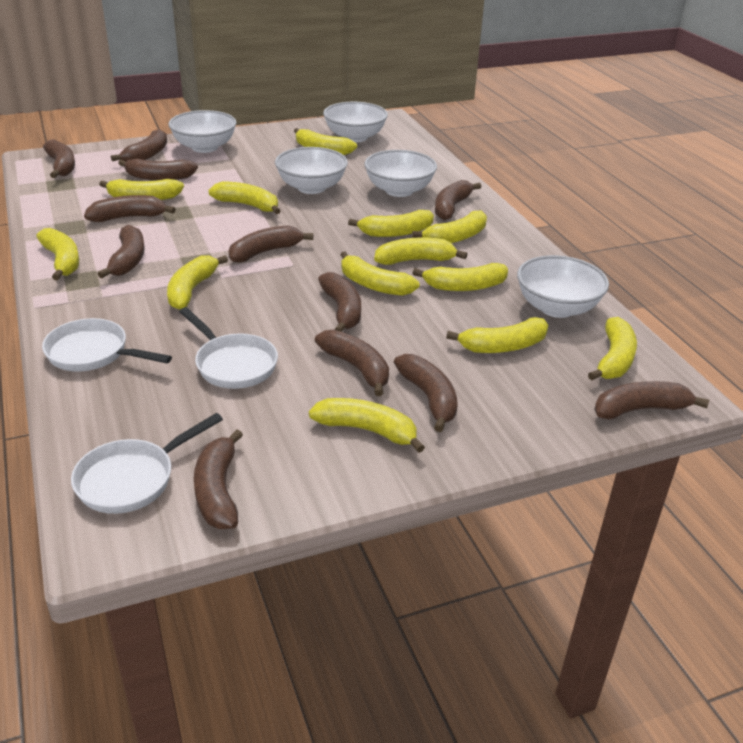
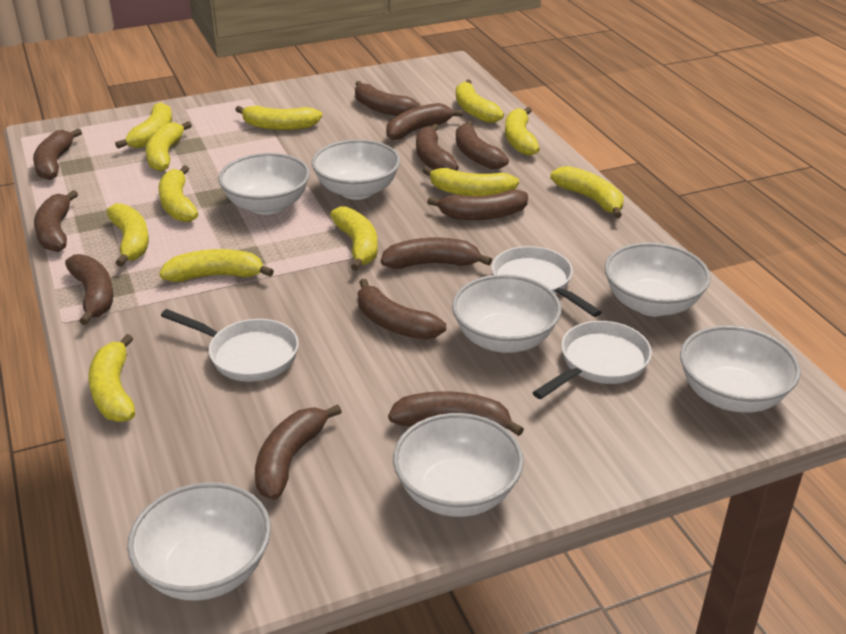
white bowl: [168,110,236,153] [275,147,348,194] [323,102,388,142] [364,150,437,197] [517,255,609,318] = 5 -> [127,482,271,601] [219,153,310,215] [312,139,400,200] [393,413,524,517] [452,274,561,353] [604,242,711,316] [680,325,801,413] = 7
yellow banana: [36,228,79,280] [99,179,184,200] [167,255,228,310] [208,181,280,214] [294,128,357,155] [309,398,425,453] [340,251,420,296] [348,210,434,237] [374,237,467,265] [412,211,487,243] [413,263,508,291] [446,317,548,353] [588,317,637,380] = 13 -> [89,334,135,422] [107,203,149,267] [115,102,172,149] [146,121,192,172] [158,165,198,222] [159,249,274,282] [235,106,322,130] [330,207,378,271] [422,166,519,196] [456,80,504,123] [505,107,540,156] [550,166,624,218] = 12

